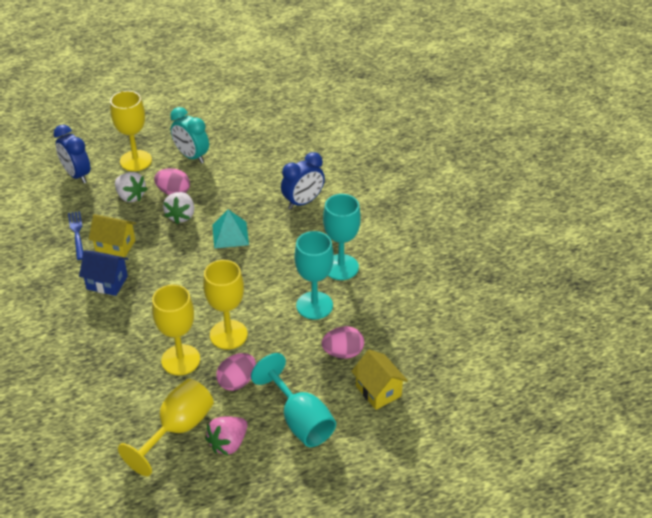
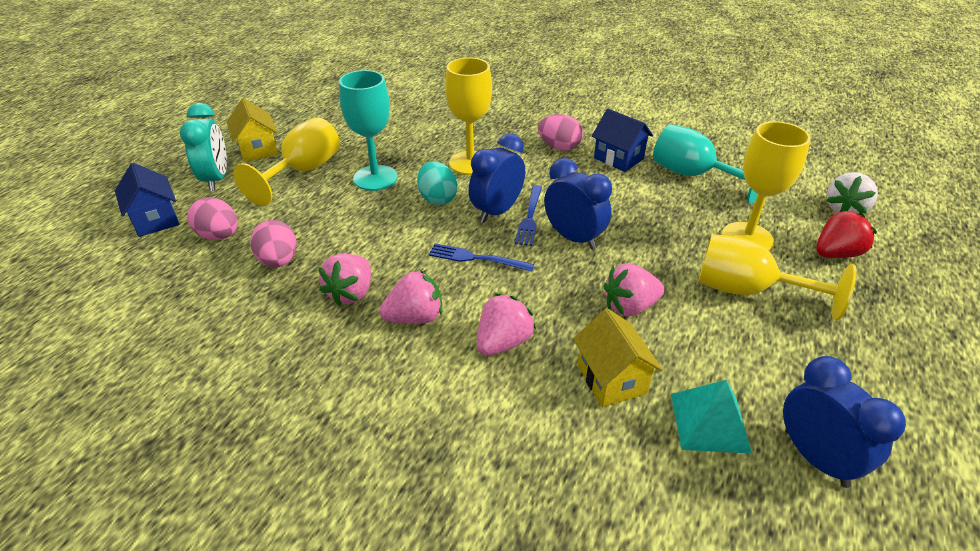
blue clock: [54,125,91,184] [281,152,325,209] = 2 -> [469,133,525,223] [544,158,612,250] [783,356,906,488] = 3
blue fork: [68,211,83,260] = 1 -> [428,243,534,272] [515,185,542,246] = 2
blue house: [79,250,128,296] = 1 -> [115,163,179,237] [592,109,653,172] = 2
pink strawberry: [205,416,247,456] = 1 -> [318,254,371,306] [379,270,442,324] [477,293,536,356] [603,263,665,316] = 4
red strawberry: none = 0 -> [816,210,877,258] = 1
turquoise egg: none = 0 -> [417,161,458,205] = 1
turquoise goblet: [251,353,336,447] [295,231,334,319] [323,194,361,280] = 3 -> [339,70,398,191] [653,124,758,204] = 2
white strawberry: [115,172,147,202] [163,192,194,224] = 2 -> [826,172,878,214] = 1

